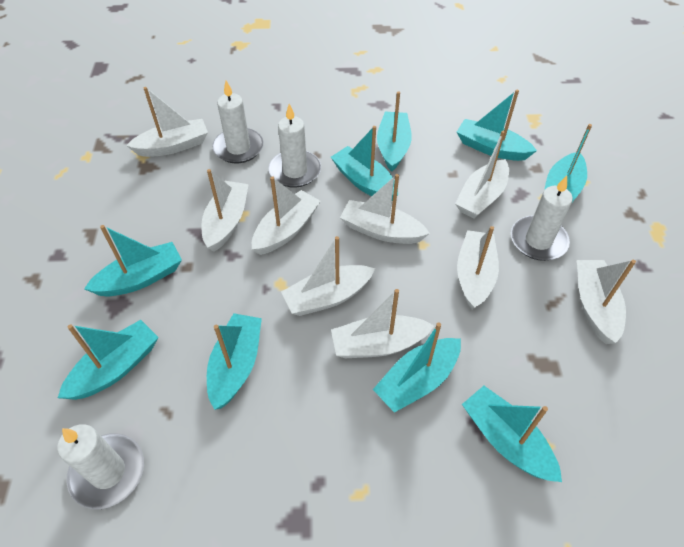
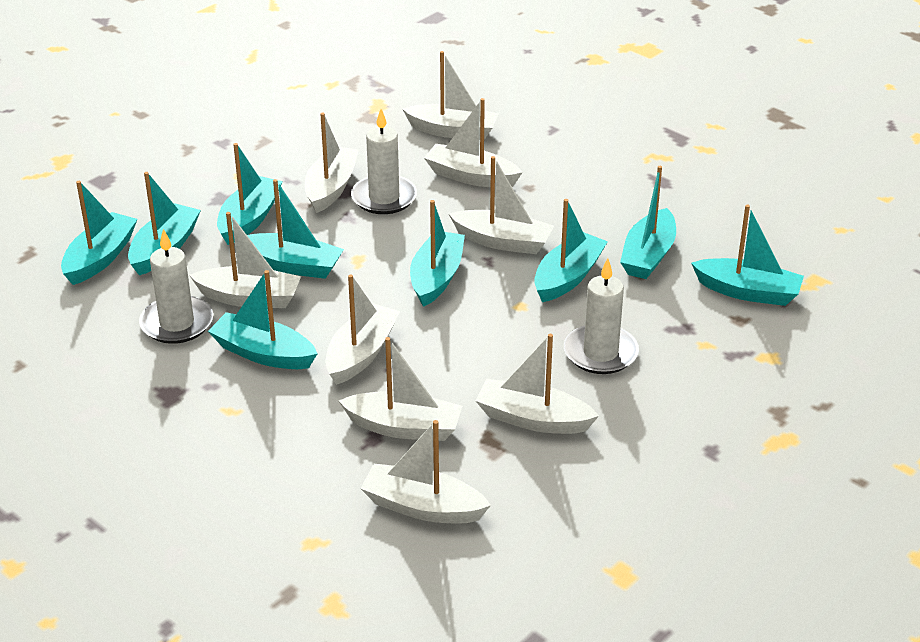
white candle: [58,424,144,509] [212,81,264,163] [268,104,321,188] [511,175,573,261] = 4 -> [139,229,213,344] [351,109,417,214] [564,258,639,374] = 3

